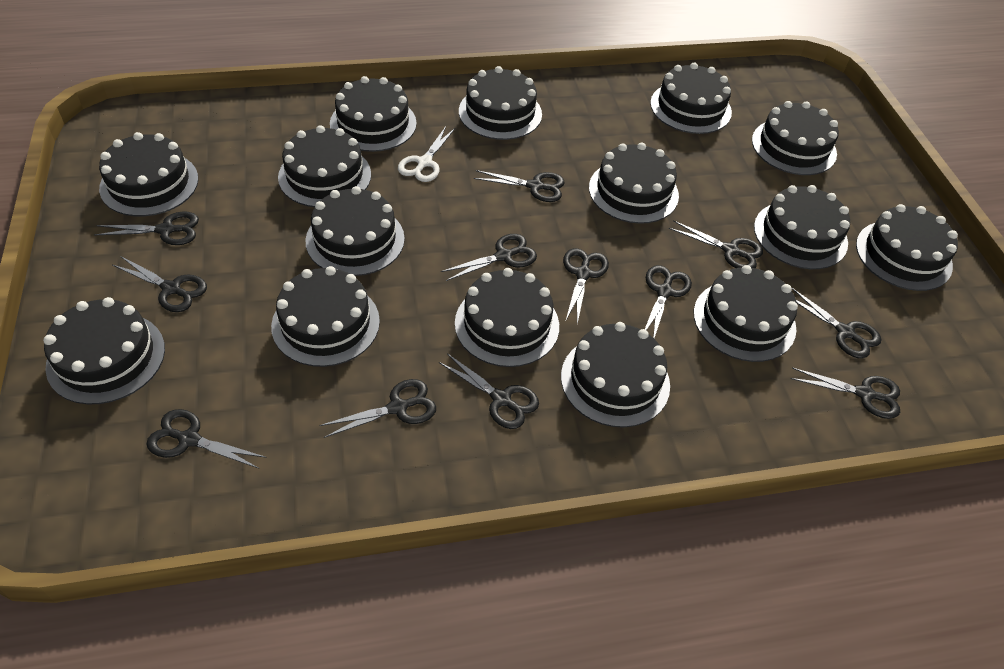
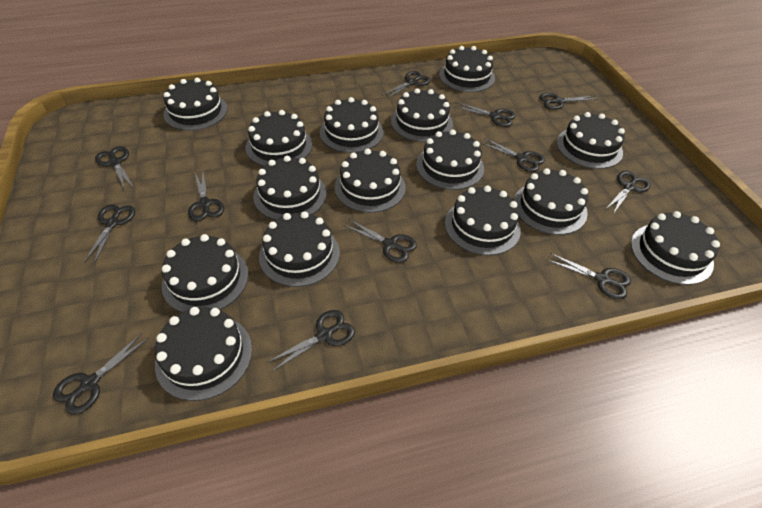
white scissors: [398,127,455,182] = 1 -> none = 0

